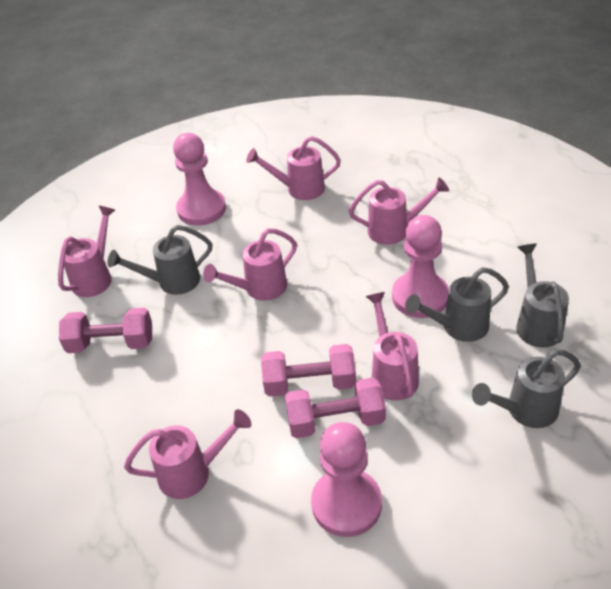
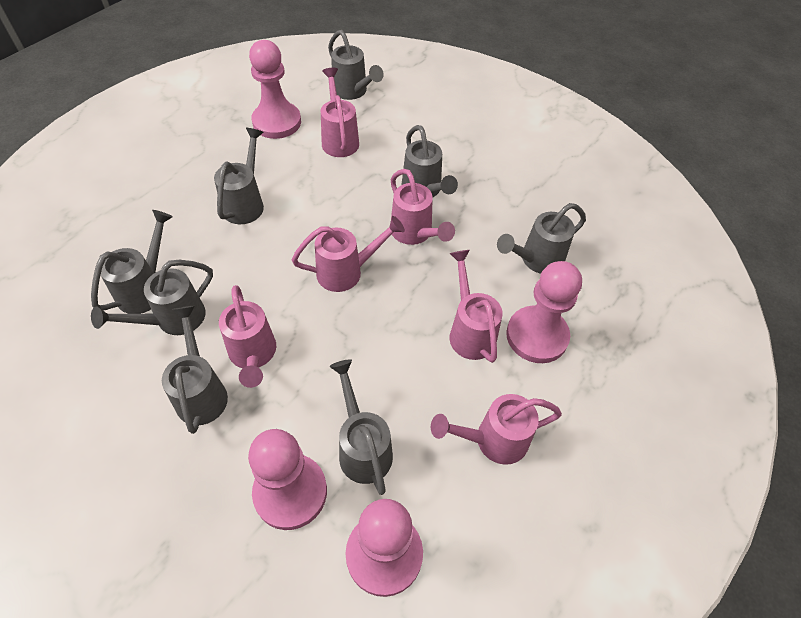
grey watering can: [108,225,212,295] [405,267,509,342] [472,349,581,428] [516,243,569,347] = 4 -> [91,210,173,314] [91,260,213,335] [162,306,228,434] [214,128,264,224] [328,30,384,100] [330,359,393,495] [402,125,458,197] [497,203,586,274] = 8
pink dumbbell: [59,308,152,353] [261,344,356,397] [285,378,386,438] = 3 -> none = 0
pink pawn: [173,133,226,226] [311,422,382,537] [392,215,449,318] = 3 -> [248,429,327,530] [249,40,301,139] [345,499,423,597] [506,261,582,363] = 4

